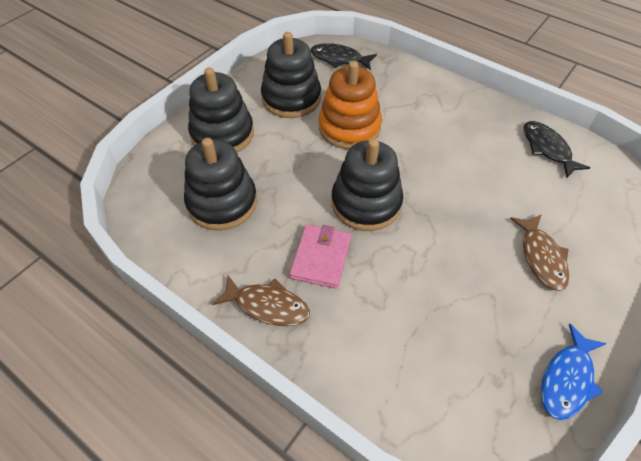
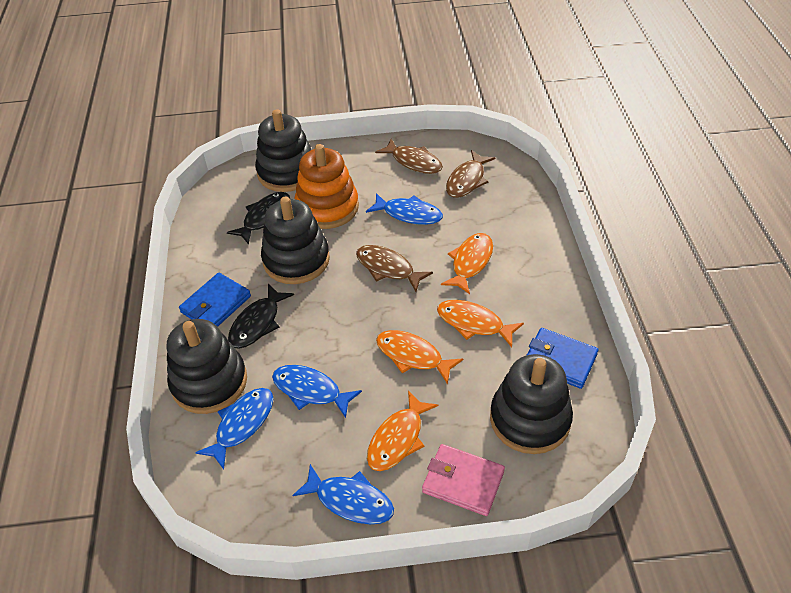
blue fish: [541,323,607,420] = 1 -> [195,388,273,470] [272,365,362,418] [293,464,394,524] [366,193,443,225] = 4
blue wallet: none = 0 -> [179,273,251,327] [527,328,599,389] = 2
brown fish: [212,275,310,326] [510,214,569,291] = 2 -> [356,245,433,292] [375,139,443,174] [446,150,495,198] = 3
orange fish: none = 0 -> [367,390,438,471] [376,330,463,384] [437,300,524,347] [441,233,493,294] = 4

